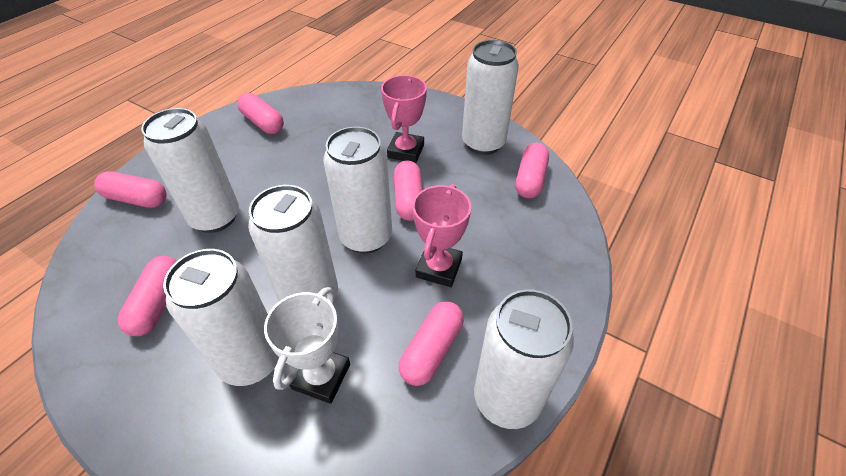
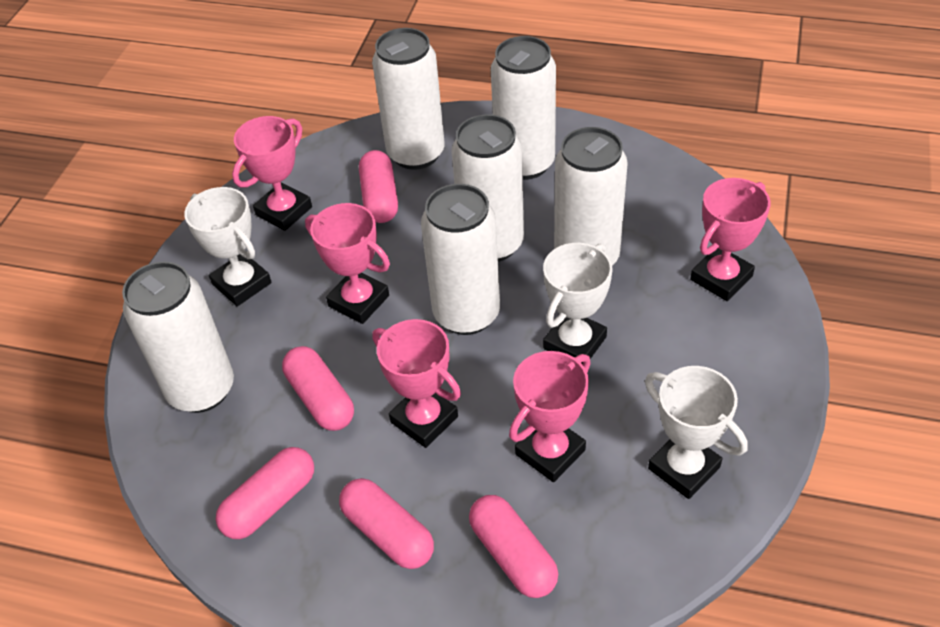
pink capsule: [94,171,167,208] [118,256,176,336] [237,93,284,134] [394,160,423,221] [399,301,464,386] [515,143,549,198] = 6 -> [216,447,314,539] [282,346,354,431] [339,478,434,569] [359,150,398,223] [469,495,558,598] = 5
pink trophy: [381,75,427,163] [412,184,471,287] = 2 -> [232,116,312,231] [305,203,390,324] [373,319,461,448] [509,351,591,482] [690,178,771,301] = 5
white trophy: [264,287,350,404] = 1 -> [184,187,272,306] [543,243,612,364] [645,366,748,499] = 3

